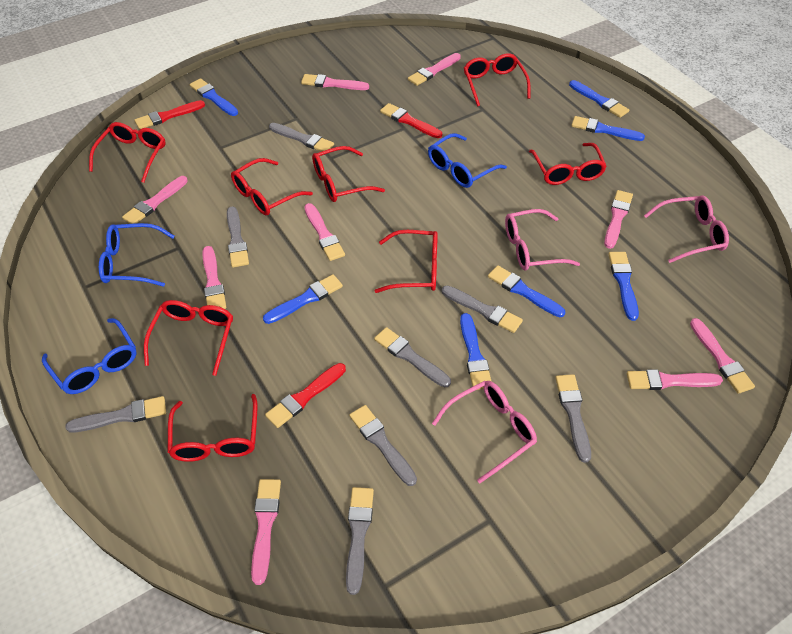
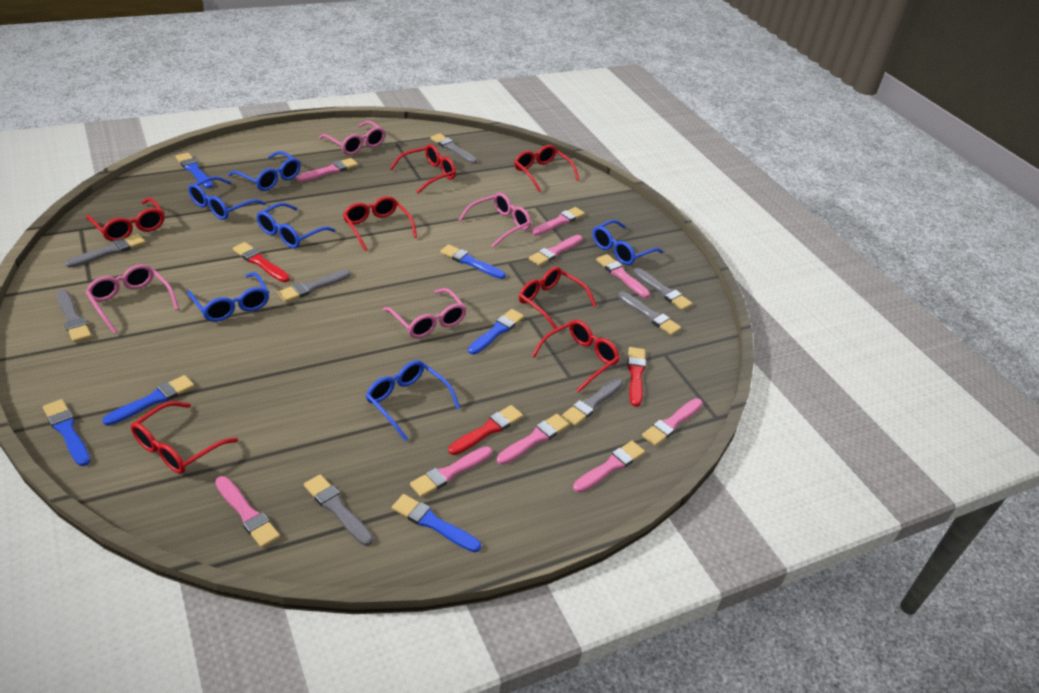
blue brush: [190,78,238,116] [263,274,343,324] [460,313,491,390] [488,265,566,317] [569,80,629,118] [571,116,645,141] [608,252,639,321] = 7 -> [43,399,90,466] [102,375,194,426] [175,153,213,189] [392,494,481,552] [440,244,506,279] [468,309,524,355] = 6
blue glasses: [42,318,137,394] [99,223,174,287] [428,133,507,188] = 3 -> [187,272,269,322] [188,176,266,220] [228,151,301,191] [257,203,335,248] [366,360,460,441] [593,220,663,265] = 6
pink glasses: [432,381,537,483] [505,209,580,271] [644,195,729,263] = 3 -> [85,264,179,334] [319,121,385,155] [383,288,467,338] [459,193,531,248] = 4
red glasses: [89,122,166,183] [144,300,233,376] [168,394,258,462] [231,158,313,215] [312,146,385,202] [375,230,438,293] [464,53,531,107] [529,143,607,185] = 8 -> [86,198,164,241] [131,401,238,474] [343,196,417,251] [390,144,456,193] [514,145,579,192] [519,267,597,329] [532,320,620,393] = 7

